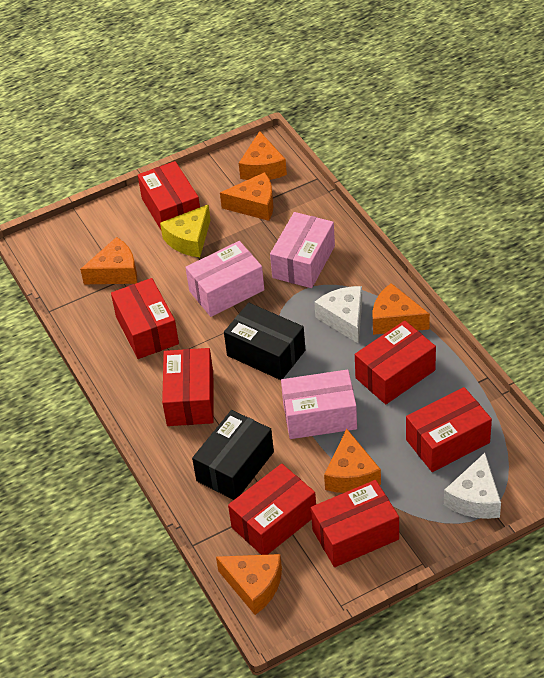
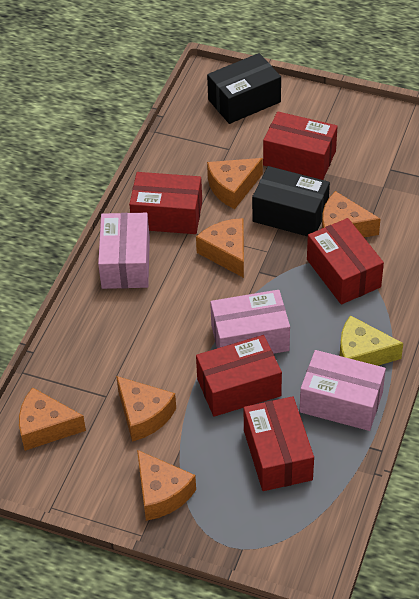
red box: [111,278,179,359] [138,161,200,230] [162,348,214,426] [228,464,316,555] [311,480,399,567] [355,321,436,404] [406,387,492,472] = 7 -> [129,172,202,234] [196,335,282,417] [244,396,314,491] [263,112,338,180] [307,218,384,304] = 5
white cheese: [314,286,362,343] [444,453,501,519] = 2 -> none = 0

